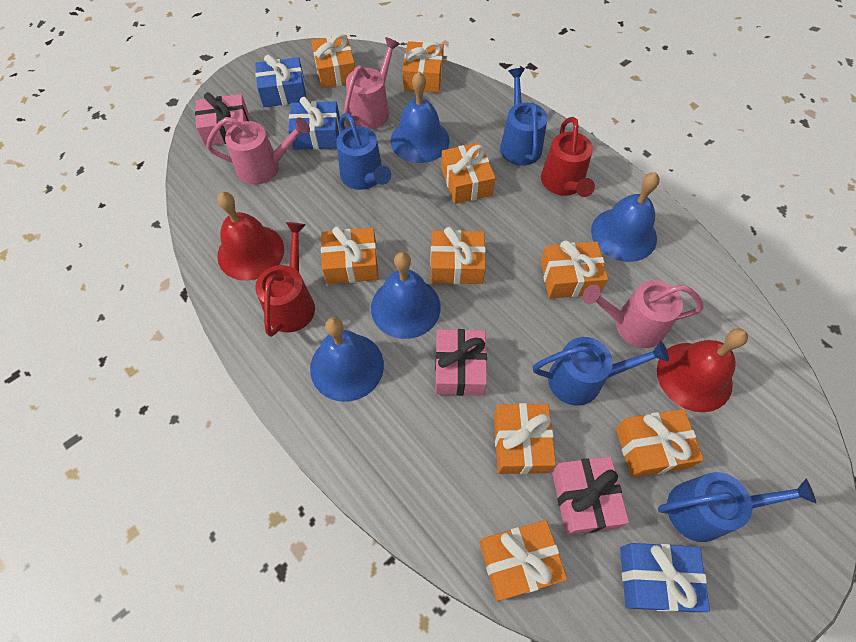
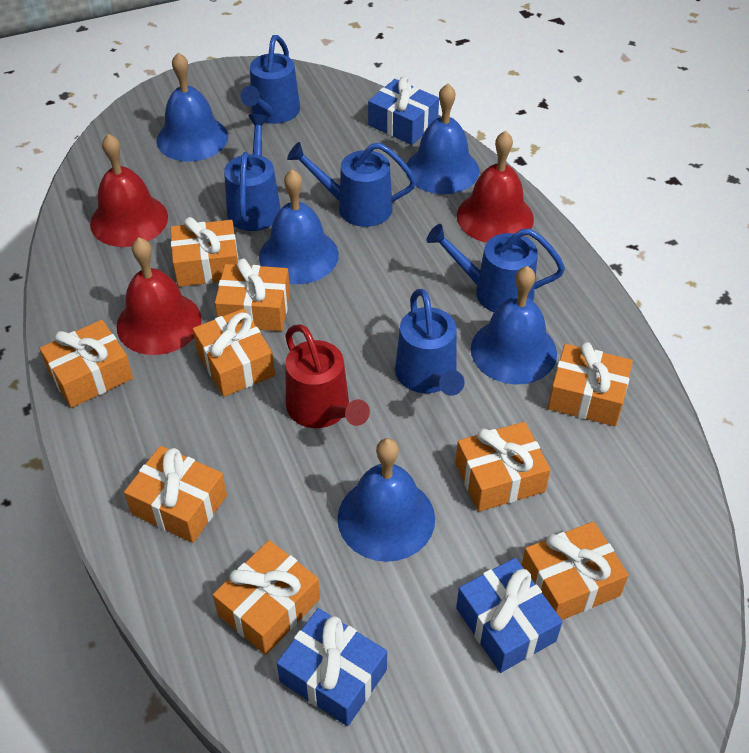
blue bell: [310,317,384,402] [371,252,441,339] [390,72,450,163] [591,172,660,262] = 4 -> [156,52,228,162] [259,169,339,284] [337,438,435,562] [406,84,479,194] [471,266,557,384] = 5
blue watering can: [336,113,391,190] [500,68,548,166] [533,337,669,406] [658,472,816,542] = 4 -> [224,114,281,231] [241,35,300,124] [287,142,416,227] [395,289,464,396] [426,224,565,312] = 5
pink gift: [195,92,249,146] [435,329,487,396] [552,456,629,535] = 3 -> none = 0
pink watering can: [206,117,310,185] [344,37,400,129] [583,280,703,348] = 3 -> none = 0
red bell: [217,192,284,281] [657,328,748,412] = 2 -> [90,134,168,247] [116,238,202,355] [457,131,534,243] = 3
red watering can: [255,222,315,337] [541,117,595,197] = 2 -> [285,324,370,428] = 1

